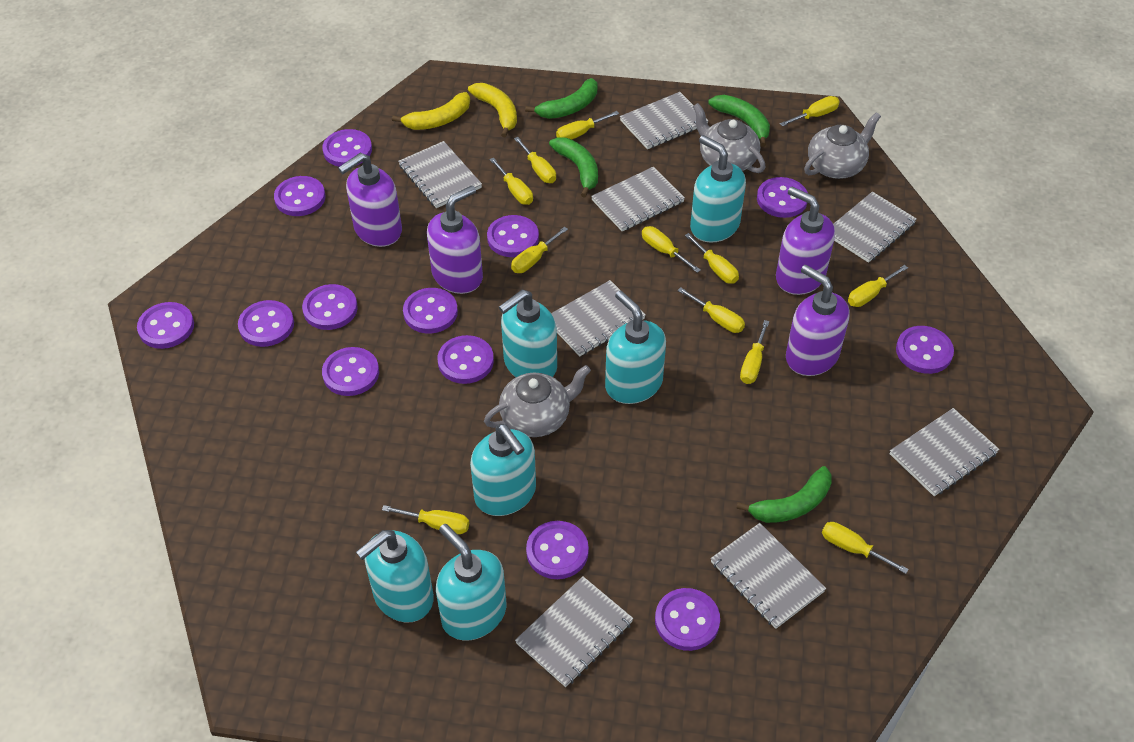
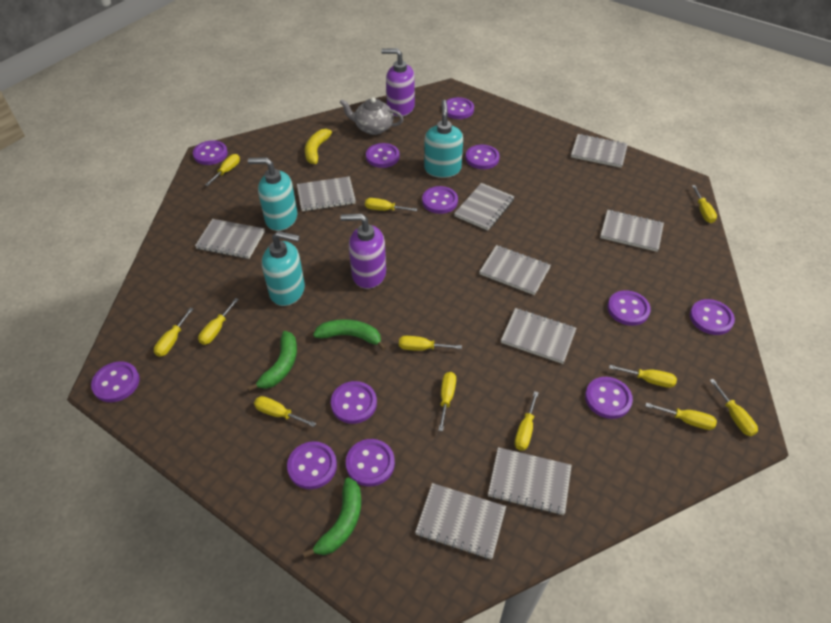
green banana: [525,78,597,119] [549,137,598,198] [708,95,770,147] [736,466,832,523] = 4 -> [248,331,297,391] [303,477,361,558] [313,319,386,350] = 3
grey notebook: [398,141,482,208] [515,576,633,687] [551,280,646,356] [591,167,685,232] [620,92,709,149] [711,523,826,629] [833,192,917,263] [890,408,999,496] = 8 -> [195,219,265,259] [297,176,356,211] [415,483,506,559] [454,183,515,230] [479,245,551,295] [488,447,572,515] [501,308,576,364] [571,134,628,168] [600,210,664,252] = 9
grey teapot: [484,365,591,437] [693,103,765,173] [804,112,881,179] = 3 -> [339,97,404,135] = 1
purple button: [137,302,194,349] [238,300,294,347] [274,176,326,216] [302,284,358,330] [322,129,372,167] [322,347,379,396] [403,288,458,334] [438,335,494,384] [487,215,539,257] [526,521,589,579] [655,588,720,651] [757,177,808,218] [896,326,954,374] = 13 -> [91,361,140,402] [193,140,228,165] [287,441,337,489] [331,381,377,424] [346,439,395,487] [366,143,400,168] [422,186,458,214] [446,97,474,119] [466,145,500,169] [585,377,633,419] [607,290,651,326] [690,299,735,335] = 12
purple soap dispenser: [338,153,402,247] [427,185,483,294] [776,186,835,295] [786,265,849,376] = 4 -> [340,214,386,289] [381,48,415,117] = 2
turquoise soap dispenser: [356,530,434,623] [436,524,506,640] [470,424,536,516] [499,290,557,377] [605,290,666,404] [690,135,746,243] = 6 -> [248,157,297,231] [262,231,305,306] [424,100,463,178] = 3
yellow banana: [392,92,470,130] [468,83,517,137] = 2 -> [305,128,338,164] = 1

